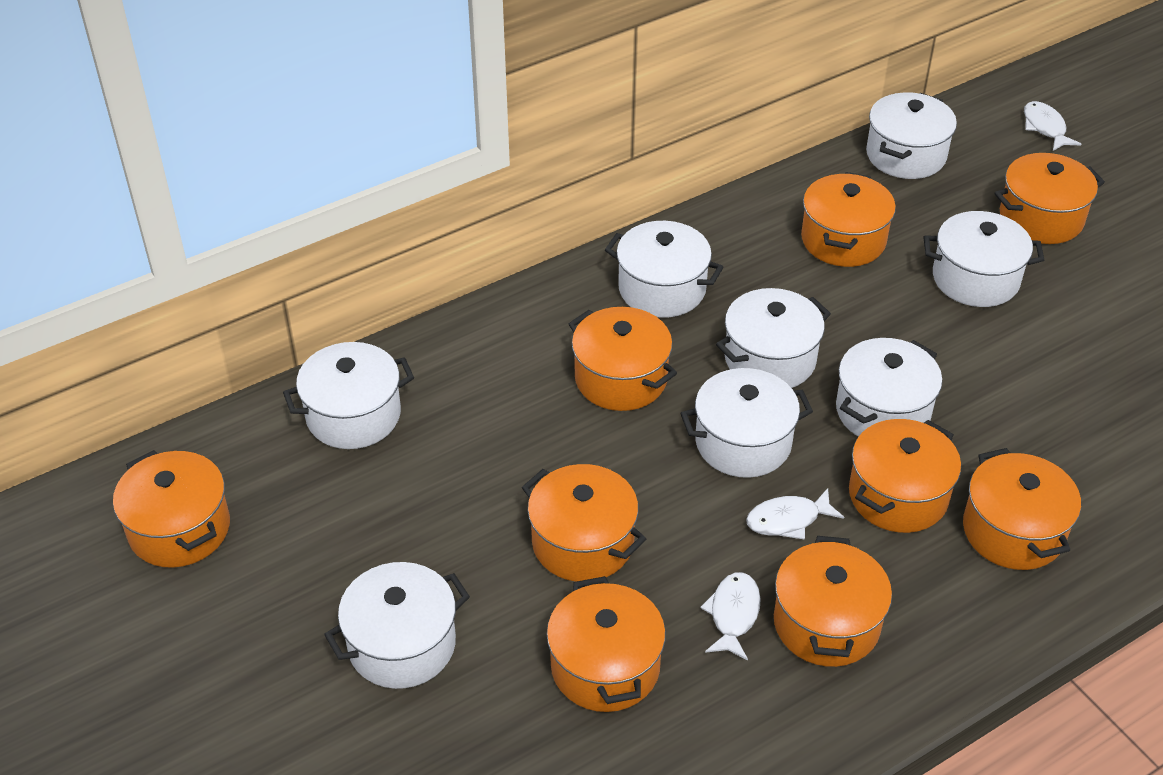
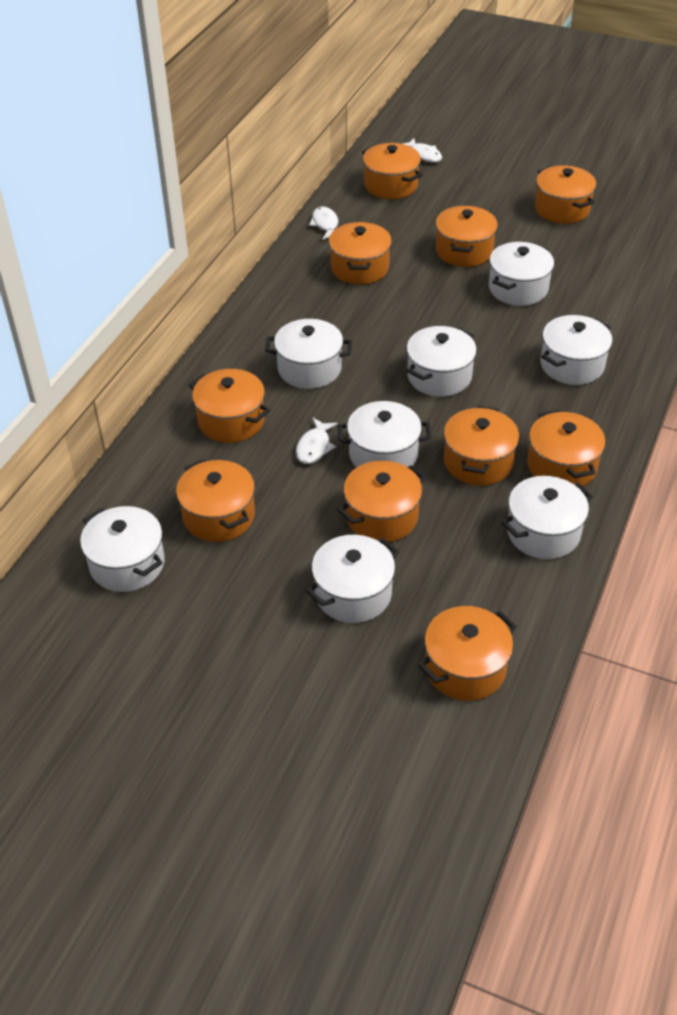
orange pot: [113,450,230,568] [522,464,646,582] [547,576,666,712] [569,307,677,411] [774,536,892,667] [801,172,896,267] [849,419,961,533] [963,448,1081,570] [994,153,1105,244] = 9 -> [176,459,255,542] [189,369,270,443] [329,222,392,285] [338,461,427,542] [362,143,422,199] [418,606,517,701] [435,205,498,267] [444,406,519,486] [527,410,606,486] [535,165,596,224] = 10

